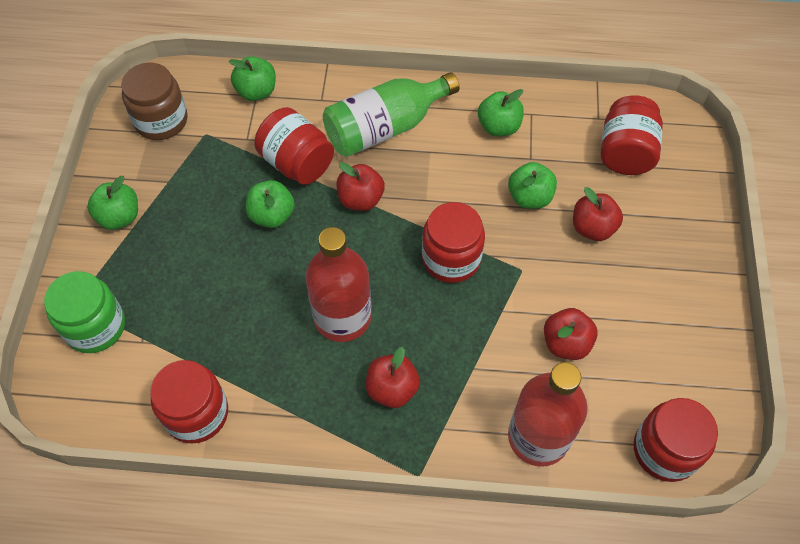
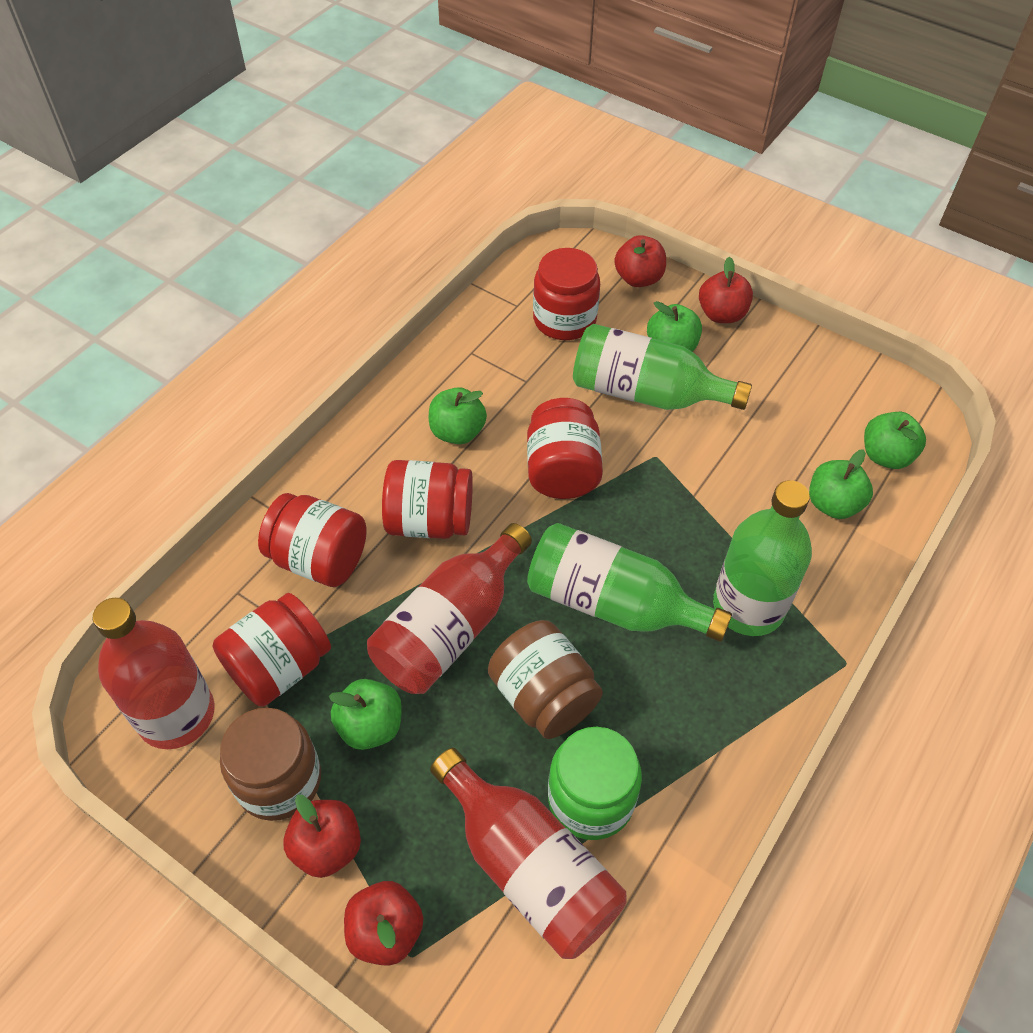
brown jar: [121,63,188,140] = 1 -> [220,708,321,821] [488,620,603,739] = 2
green bottle: [323,72,460,157] = 1 -> [527,523,732,642] [573,324,752,410] [713,480,812,636] = 3
red bottle: [305,227,371,342] [508,362,588,467] = 2 -> [93,598,215,749] [367,523,532,694] [430,748,626,959] = 3

